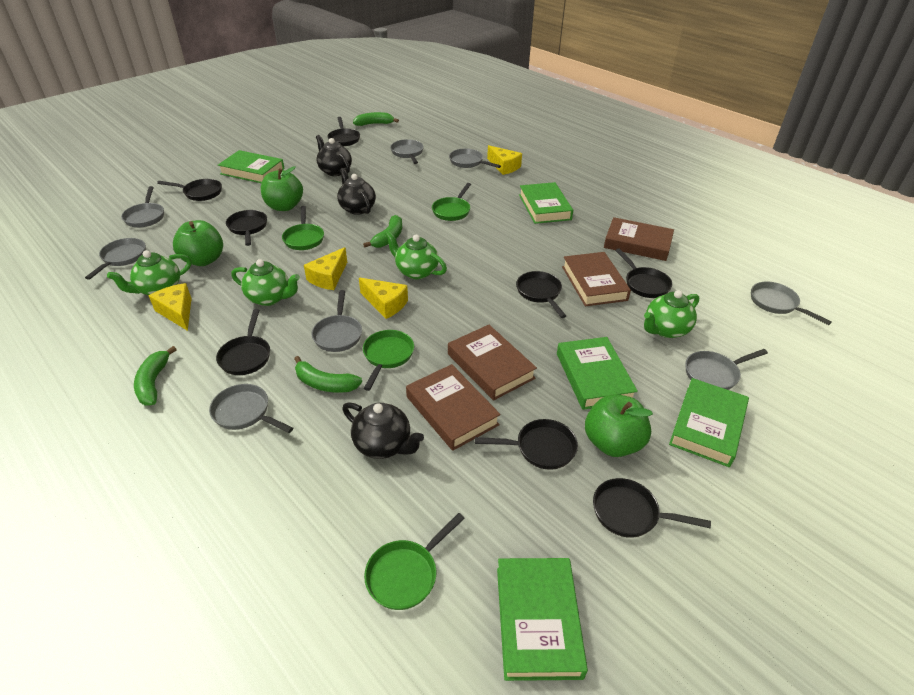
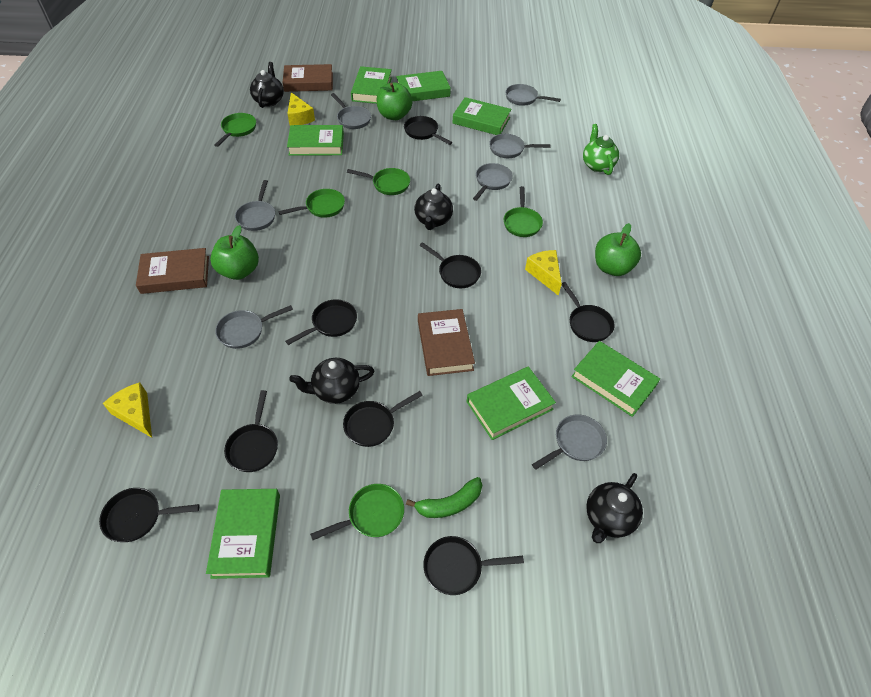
black teapot: [316,135,352,176] [337,168,376,215] [342,402,424,459] = 3 -> [250,62,284,108] [289,358,374,404] [414,184,453,230] [586,473,643,543] = 4
brown book: [406,364,501,451] [448,325,537,400] [562,252,631,306] [604,217,674,261] = 4 -> [136,248,209,294] [283,64,333,92] [418,309,475,376] = 3
green banana: [134,346,177,405] [294,356,362,393] [353,112,399,126] [363,215,402,248] = 4 -> [406,477,482,518] = 1
green book: [218,150,285,183] [497,558,588,681] [519,182,573,224] [557,337,638,410] [669,378,749,467] = 5 -> [206,489,280,579] [287,125,344,156] [351,66,392,104] [396,71,451,101] [453,97,511,135] [467,366,556,440] [571,341,660,417] = 7
green pan: [282,206,324,250] [363,330,414,391] [364,513,465,610] [432,183,471,221] = 4 -> [215,113,256,147] [278,189,345,218] [310,484,404,540] [347,168,410,195] [504,186,543,237] = 5
green teapot: [107,250,191,295] [231,259,300,306] [385,231,447,279] [644,290,699,338] = 4 -> [583,124,619,175] = 1
grey pan: [85,238,146,280] [121,186,164,227] [209,384,293,433] [311,290,362,352] [390,139,424,164] [449,149,501,168] [685,349,768,390] [751,282,832,325] = 8 -> [215,305,293,349] [235,180,275,231] [331,93,371,129] [473,163,513,201] [489,134,550,158] [505,84,561,106] [532,414,607,470] = 7
yellow cheese: [149,283,192,331] [304,247,347,290] [359,278,408,319] [487,145,522,175] = 4 -> [103,382,152,438] [287,92,315,125] [525,250,562,295] = 3

